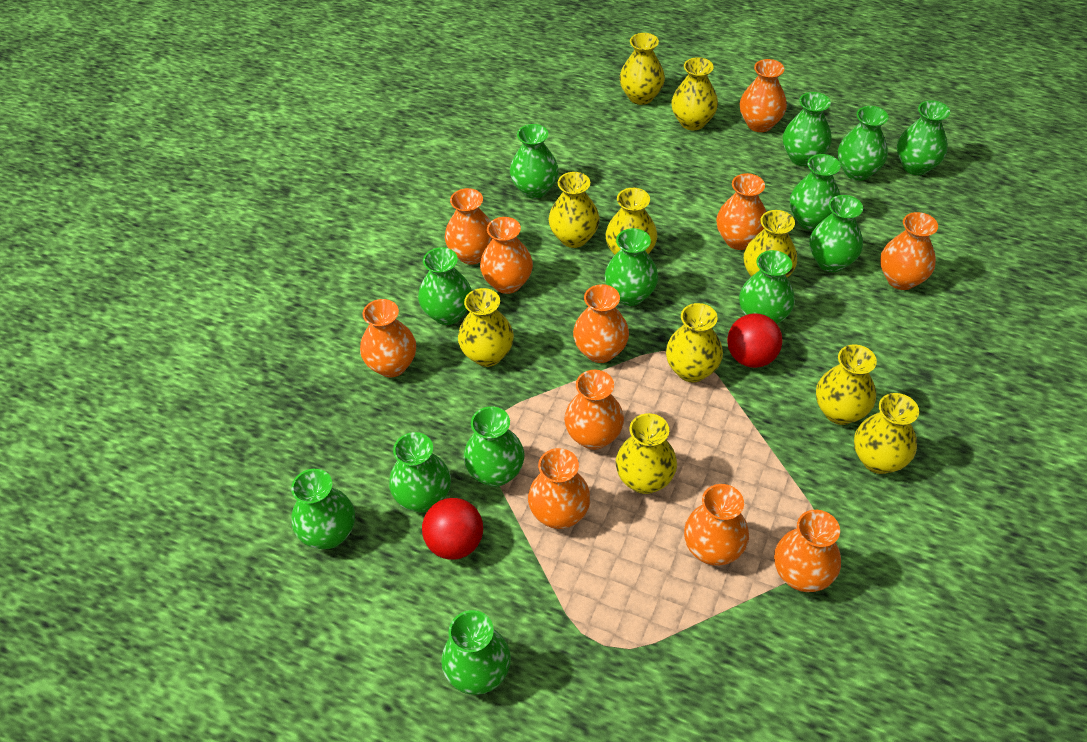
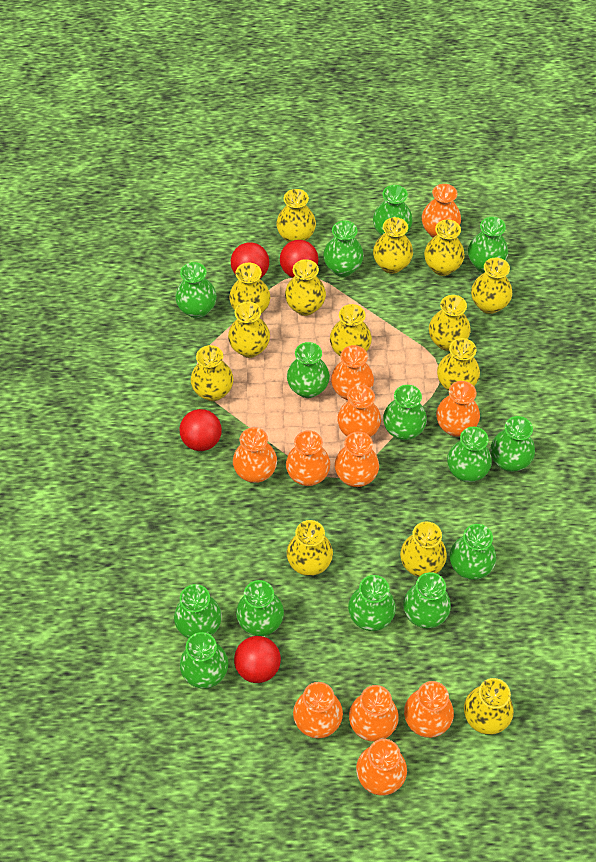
green vase: [291,469,355,549] [389,432,451,513] [418,247,472,325] [441,610,511,695] [464,406,524,487] [510,124,559,199] [605,228,658,306] [739,250,795,324] [783,92,832,166] [790,154,841,230] [809,195,863,272] [838,106,889,181] [897,100,950,175] = 13 -> [174,584,222,639] [175,262,217,318] [180,632,228,689] [236,580,284,636] [287,342,330,398] [323,221,364,277] [348,575,396,631] [373,185,413,235] [383,385,427,440] [403,572,451,629] [447,427,492,482] [450,524,496,580] [468,217,508,273] [491,416,535,472] = 14
red ball: [422,498,483,560] [727,313,783,368] = 2 -> [180,409,222,451] [231,242,269,279] [234,636,281,683] [280,240,318,278] = 4
yellow vase: [458,288,514,367] [549,172,600,248] [605,188,658,255] [616,413,677,494] [619,33,665,105] [666,303,723,382] [672,57,718,130] [744,210,797,278] [816,345,877,425] [854,393,919,474] = 10 -> [191,345,234,401] [228,302,270,358] [229,263,270,314] [276,189,316,243] [285,259,326,316] [287,520,333,576] [330,304,372,356] [373,217,413,274] [400,522,447,577] [424,220,465,276] [429,295,471,351] [437,338,480,391] [464,678,514,735] [471,258,512,314] = 14

